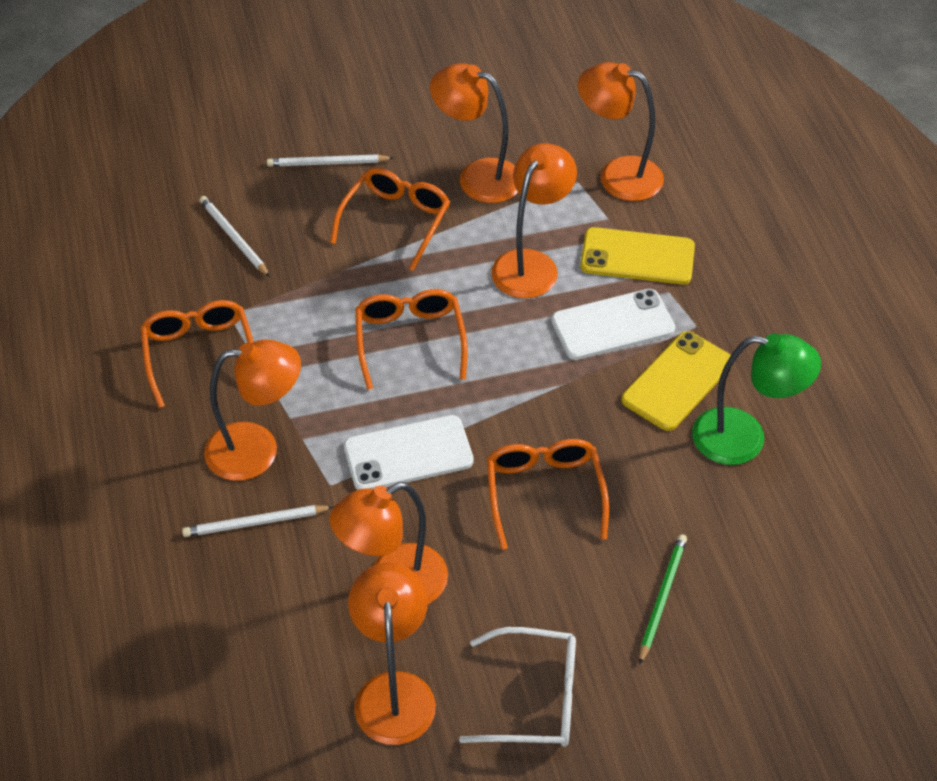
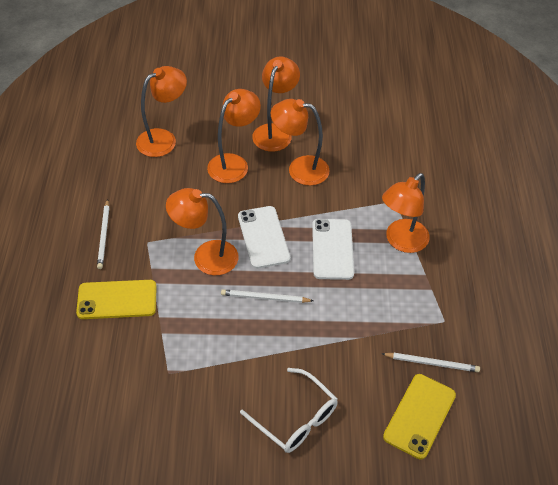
green lamp: [692,333,821,465] = 1 -> none = 0
green pencil: [639,534,687,665] = 1 -> none = 0
orange glasses: [140,300,254,408] [330,168,450,271] [355,289,468,390] [487,439,609,550] = 4 -> none = 0

